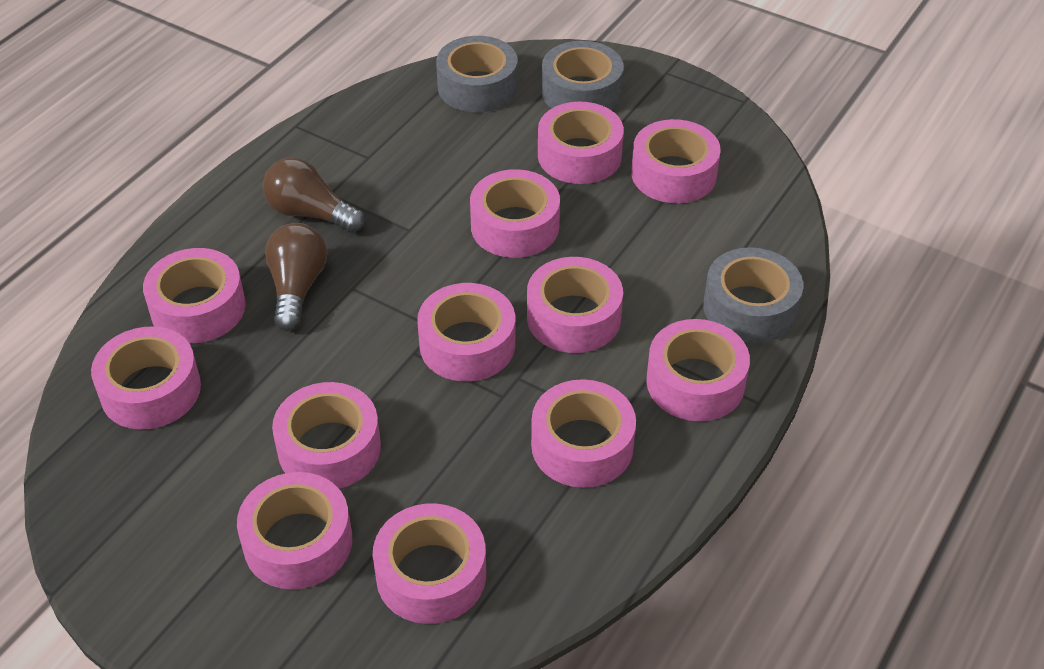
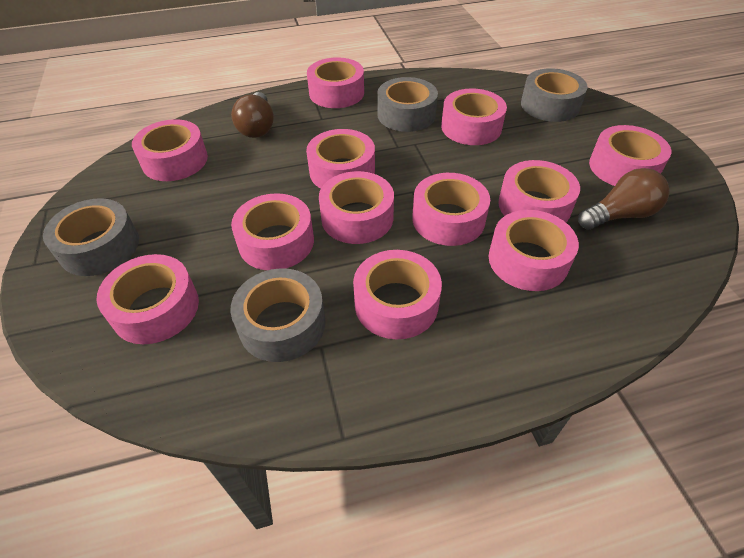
grey tape: [436,36,518,112] [542,41,623,110] [703,247,803,343] = 3 -> [43,198,139,276] [230,268,326,362] [377,77,438,132] [521,68,588,122] = 4

